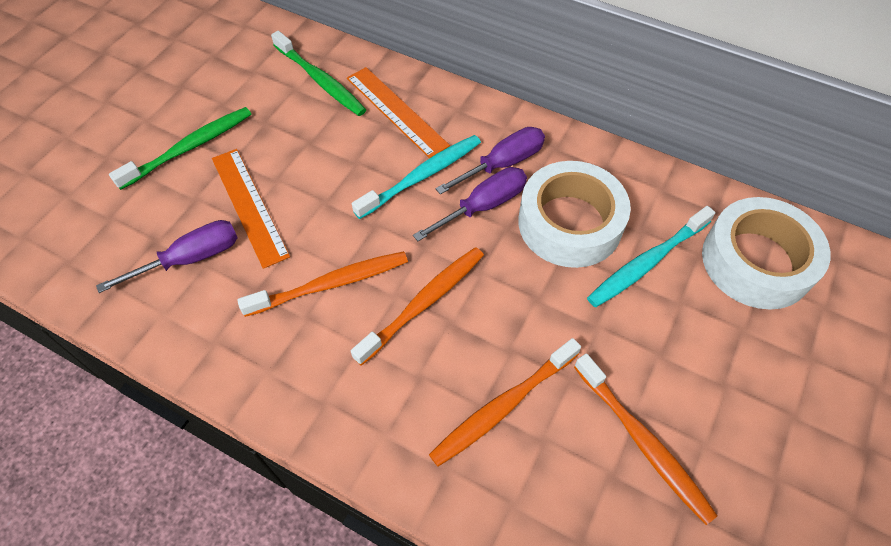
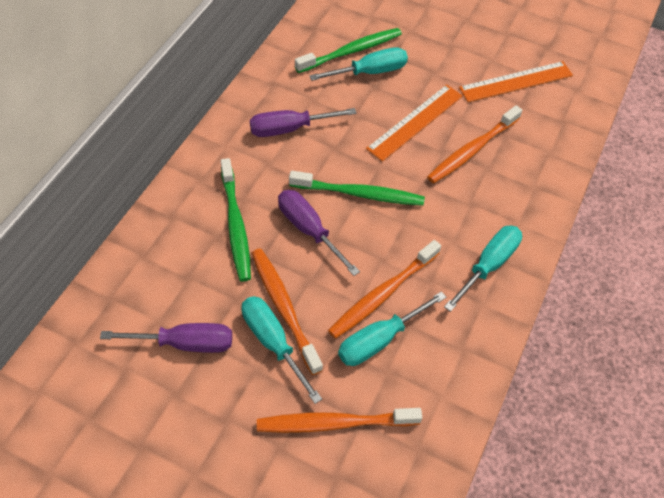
green toothbrush: [109,107,251,190] [271,31,366,116] = 2 -> [221,158,251,282] [289,171,425,206] [295,28,402,73] = 3
turquoise screwdriver: none = 0 -> [241,296,322,404] [309,47,408,81] [338,291,446,366] [444,226,522,312] = 4
turquoise toothbrush: [352,135,481,219] [587,206,715,307] = 2 -> none = 0
white tape: [518,161,631,268] [702,197,831,310] = 2 -> none = 0

